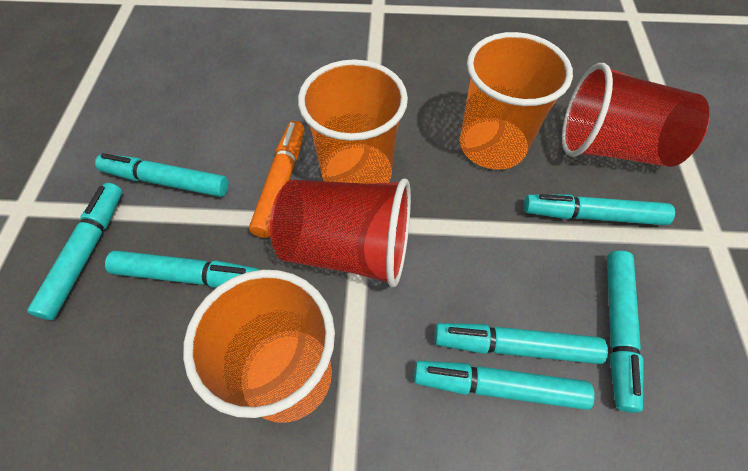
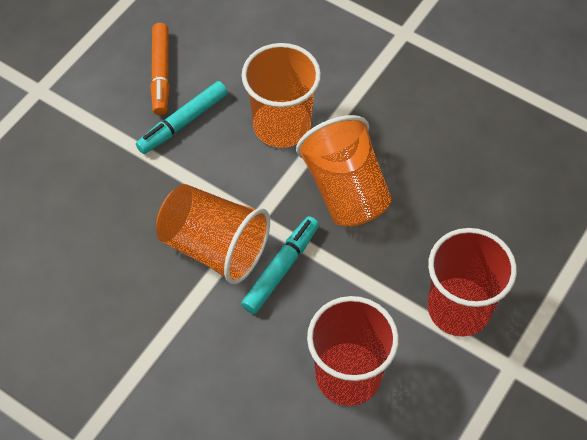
turquoise marker: [27,183,122,320] [95,153,229,197] [105,251,259,288] [414,361,595,410] [434,323,608,364] [524,194,675,225] [607,251,644,413] = 7 -> [136,81,228,154] [241,216,319,314] = 2

